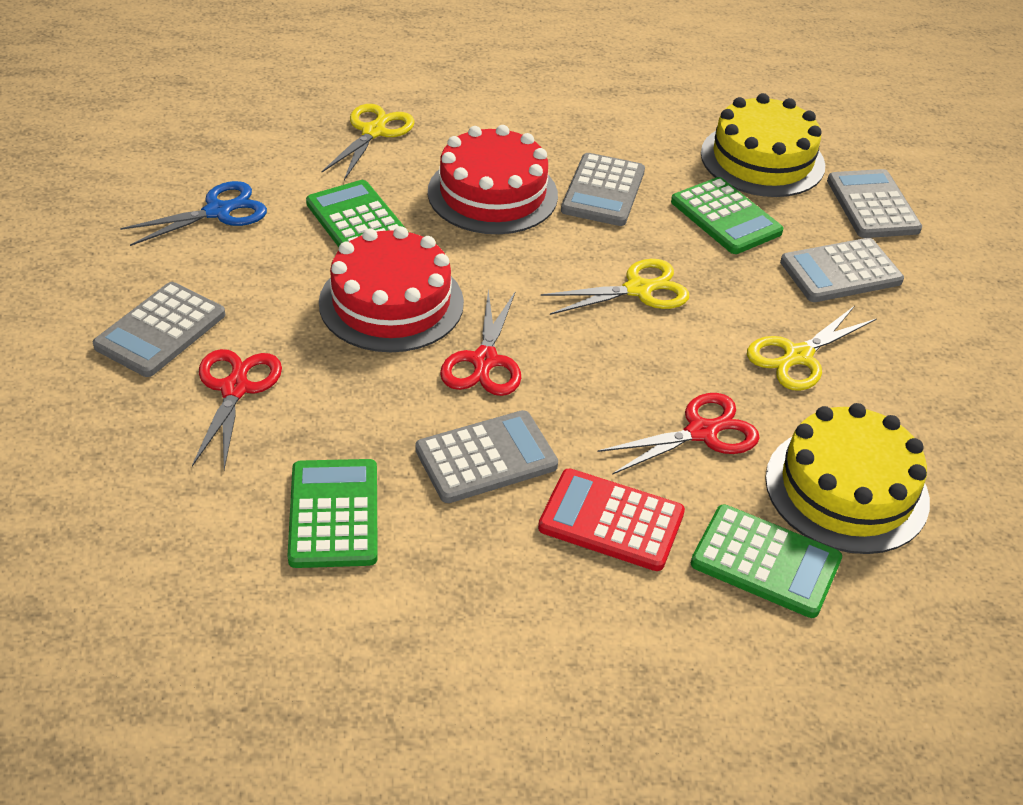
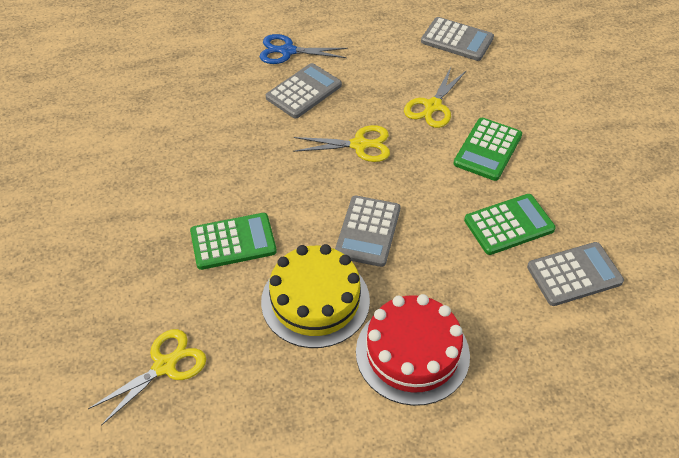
green calculator: [287,459,378,568] [306,180,409,247] [671,177,783,254] [691,505,842,618] = 4 -> [190,213,277,270] [454,118,522,181] [464,194,556,255] = 3
grey calculator: [93,282,225,377] [415,410,558,503] [561,153,645,226] [780,238,904,302] [827,169,922,238] = 5 -> [266,63,342,118] [335,196,400,267] [421,17,494,61] [527,242,624,306] = 4
red cake: [319,226,464,352] [428,125,558,234] = 2 -> [356,294,470,406] = 1
red calculator: [538,468,685,571] = 1 -> none = 0
red scissors: [192,349,282,470] [440,290,521,396] [597,393,760,475] = 3 -> none = 0
yellow cake: [701,93,825,197] [765,403,930,554] = 2 -> [261,244,370,348] = 1

